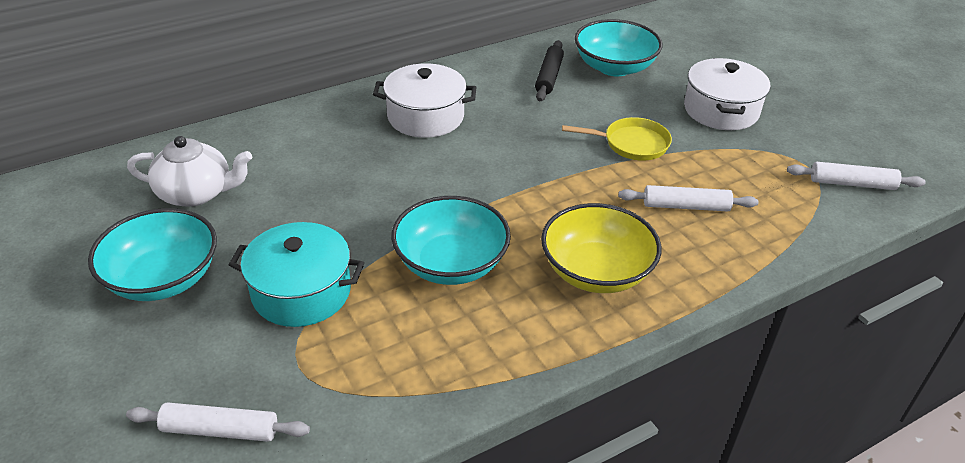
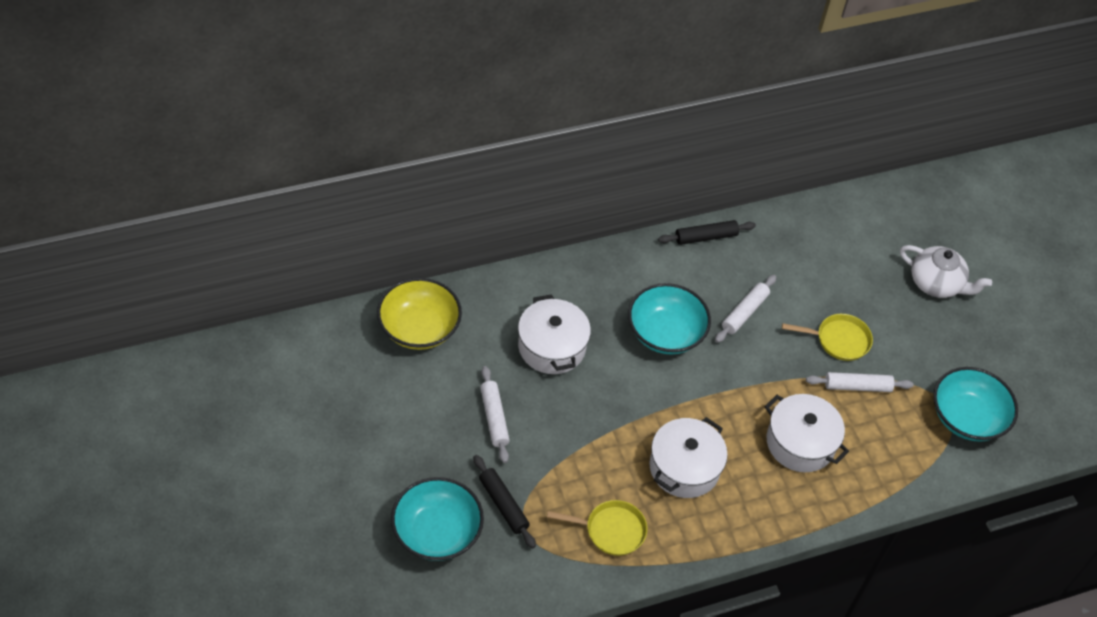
black rolling pin: [535,40,564,101] = 1 -> [473,455,536,548] [658,220,756,245] = 2
turquoise pot: [229,222,364,327] = 1 -> none = 0
white pot: [373,63,476,138] [684,58,770,130] = 2 -> [518,294,591,374] [649,417,728,498] [765,394,849,472] = 3
yellow pan: [562,117,672,161] = 1 -> [547,500,647,556] [782,314,873,361] = 2

